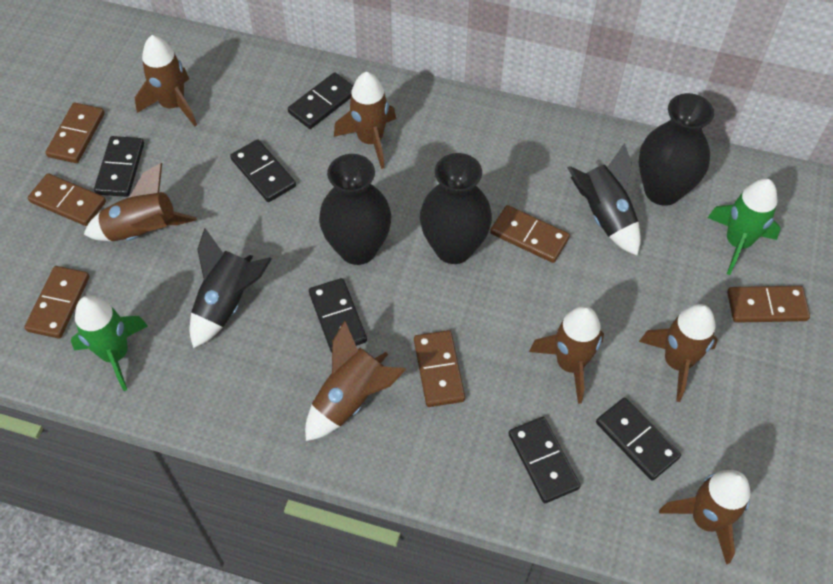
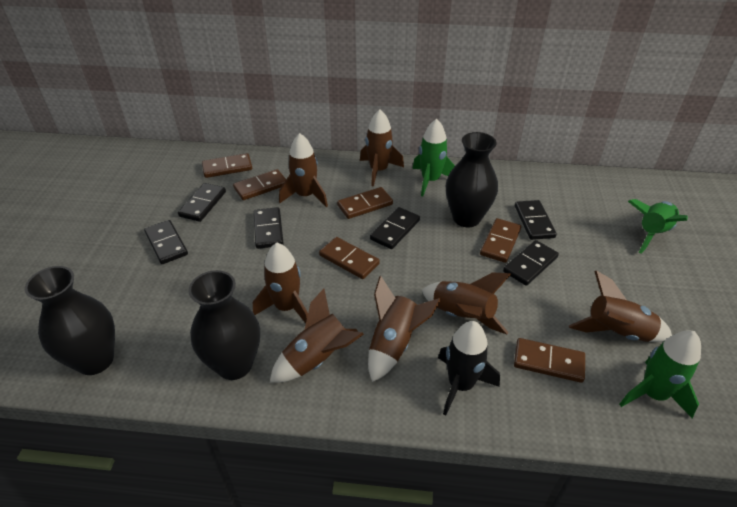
black rocket: [190,228,272,348] [567,143,641,256] = 2 -> [438,321,500,415] = 1
green rocket: [71,295,148,391] [708,179,781,275] = 2 -> [412,119,455,196] [619,331,701,418] [628,199,688,254] = 3

